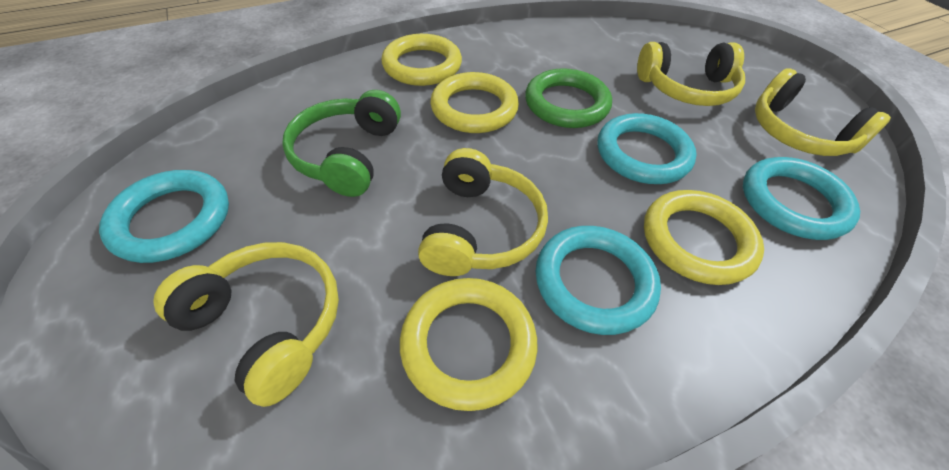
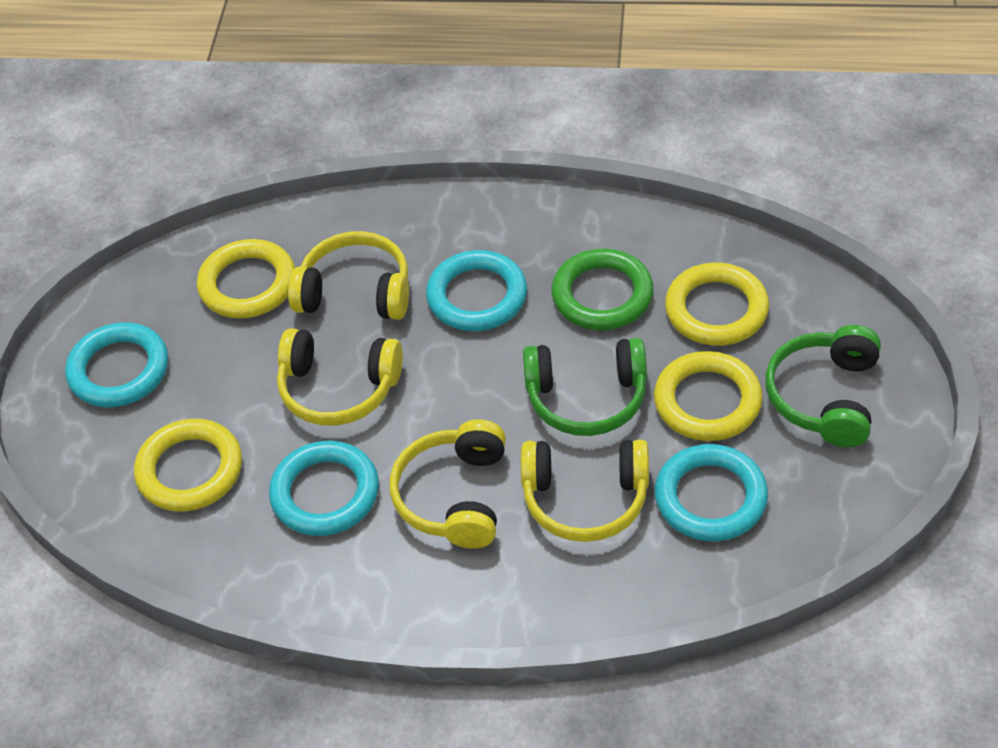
green headphones: [282,90,401,197] = 1 -> [523,338,647,436] [765,325,881,448] = 2

